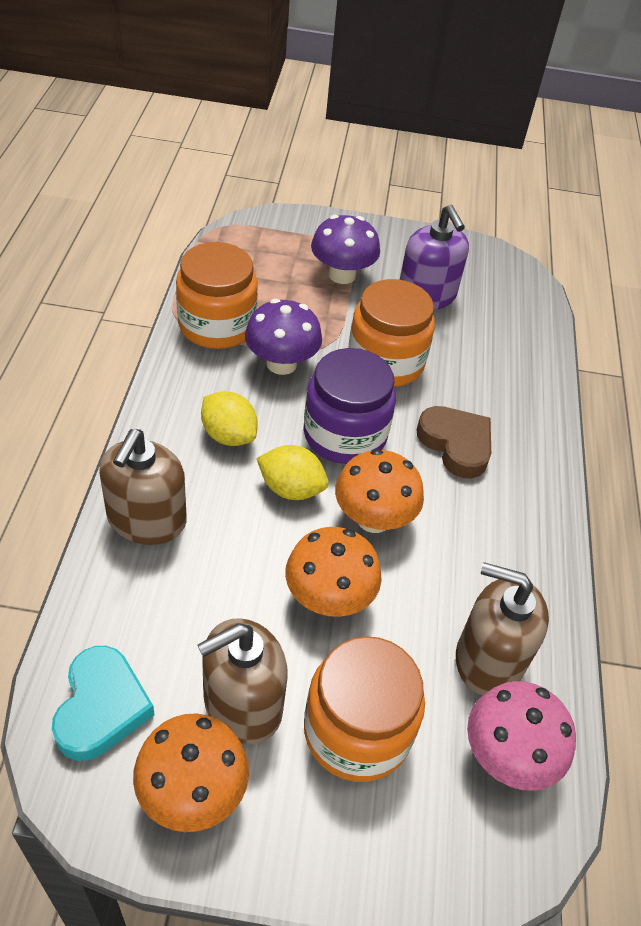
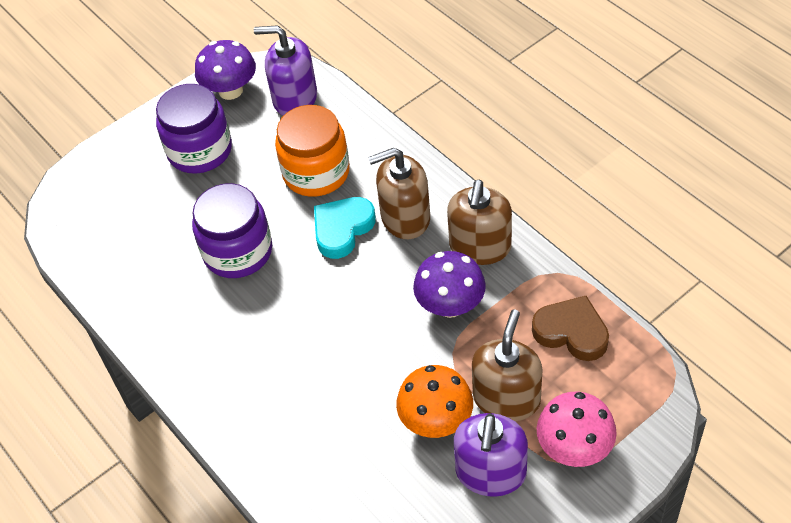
orange jar: [176,242,258,349] [304,636,425,782] [348,279,435,387] = 3 -> [275,105,350,197] = 1
orange mushroom: [133,713,249,832] [285,527,382,617] [335,449,424,533] = 3 -> [396,365,473,438] = 1
purple jar: [303,348,396,464] = 1 -> [156,84,232,174] [192,183,272,278] = 2
purple soap dispenser: [400,205,469,310] = 1 -> [254,25,317,116] [454,413,528,497] = 2
yellow lemon: [201,391,258,446] [257,445,329,500] = 2 -> none = 0

